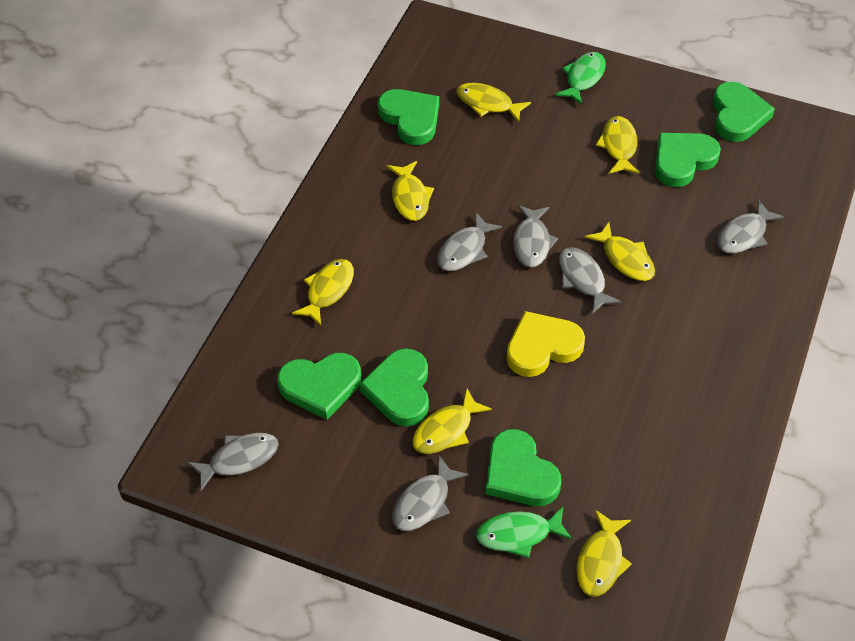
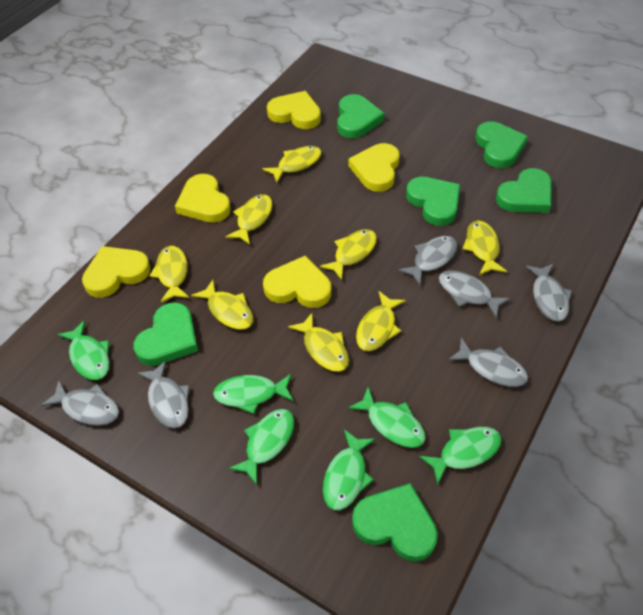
green fish: [476,507,572,558] [555,52,606,105] = 2 -> [57,320,110,380] [213,374,294,414] [229,409,295,485] [323,429,376,510] [348,387,426,448] [419,427,502,485] = 6
yellow fish: [292,259,354,326] [387,161,434,221] [413,389,492,454] [456,83,531,122] [576,510,632,597] [585,222,655,281] [596,116,640,174] = 7 -> [149,246,189,302] [191,279,254,330] [226,194,273,245] [263,146,322,182] [288,313,349,372] [320,229,377,280] [356,291,406,351] [462,221,507,275] = 8
yellow heart: [506,311,585,377] = 1 -> [82,246,151,298] [175,174,231,223] [263,256,331,308] [267,91,321,129] [348,143,400,192] = 5

